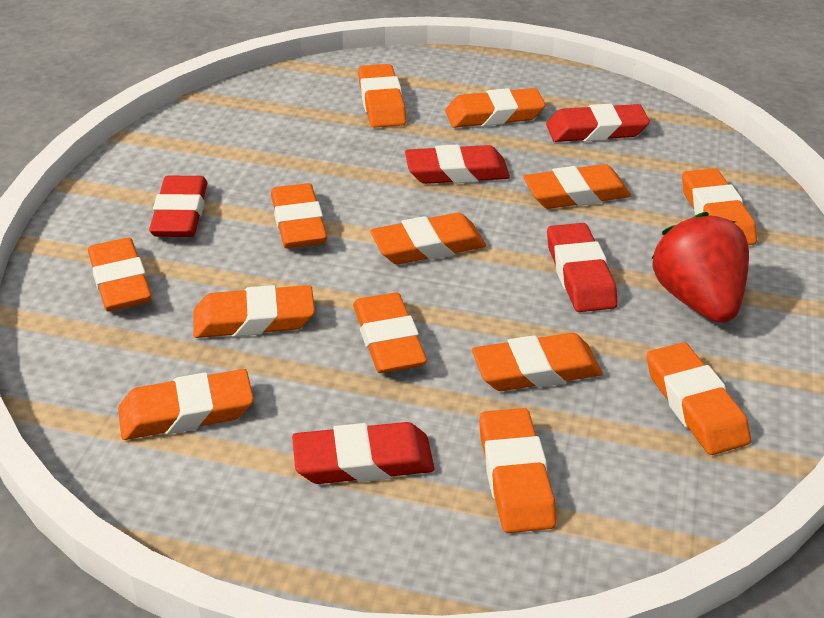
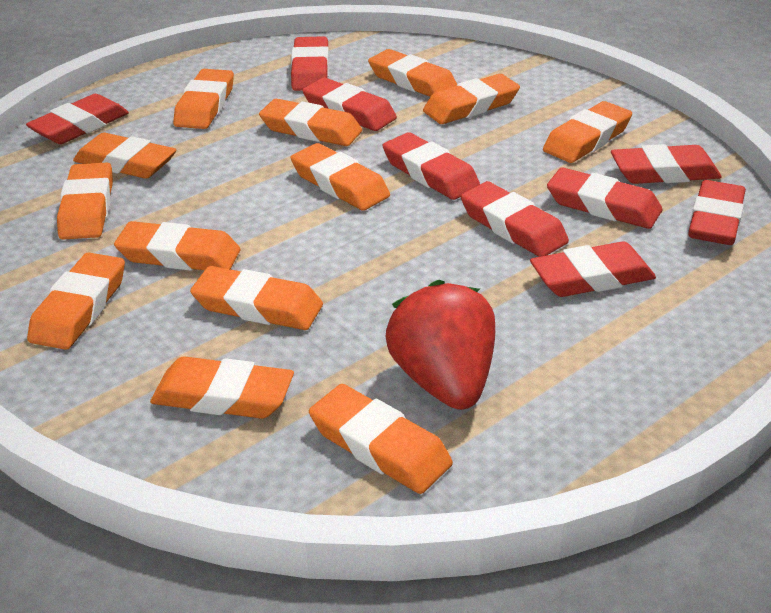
red eraser: [149,176,207,237] [292,422,434,484] [405,145,510,184] [546,104,650,142] [547,223,618,312] = 5 -> [26,94,129,144] [291,36,329,91] [302,78,397,131] [382,132,480,200] [461,181,569,257] [530,241,656,297] [547,167,662,229] [611,144,722,184] [688,180,746,245] = 9

